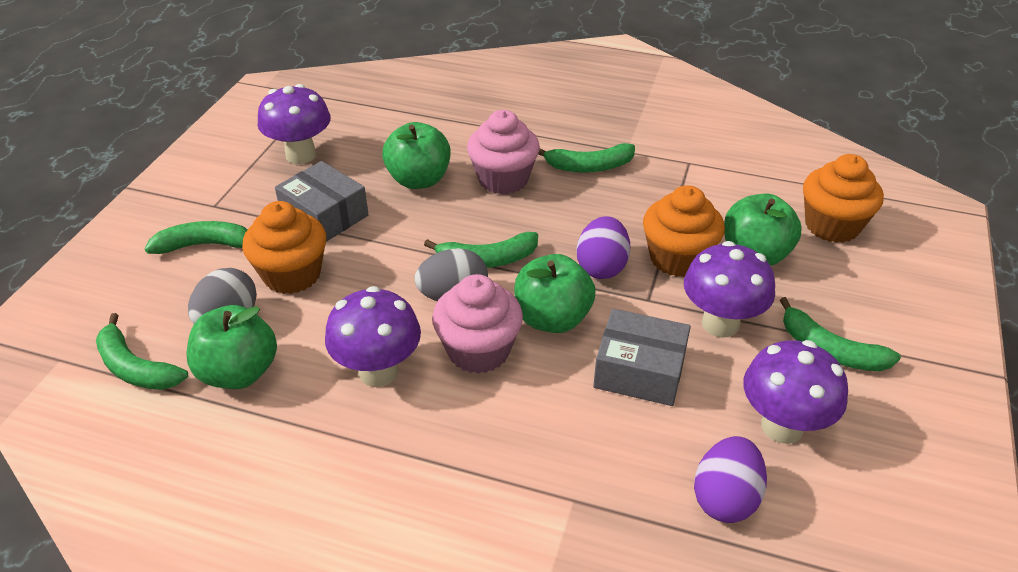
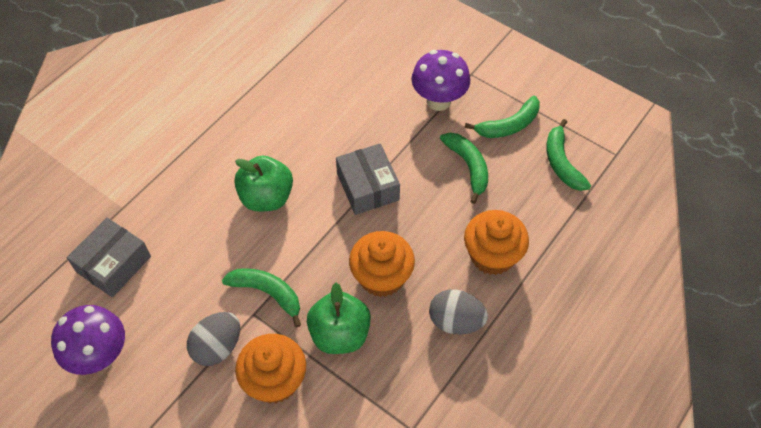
green apple: [186,305,277,389] [382,122,451,189] [514,254,596,333] [724,194,802,266] = 4 -> [234,156,293,212] [307,283,371,354] = 2
green banana: [96,313,188,390] [145,221,247,254] [424,232,538,268] [538,143,635,173] [780,297,901,372] = 5 -> [222,268,301,328] [440,133,488,204] [465,96,540,138] [546,119,591,191] = 4
pink cupcake: [432,274,523,374] [467,110,540,194] = 2 -> none = 0
purple egg: [576,216,631,279] [694,436,767,523] = 2 -> none = 0
purple mushroom: [258,84,331,164] [325,286,421,387] [684,241,775,337] [743,340,848,444] = 4 -> [51,305,125,375] [411,50,470,111] = 2

